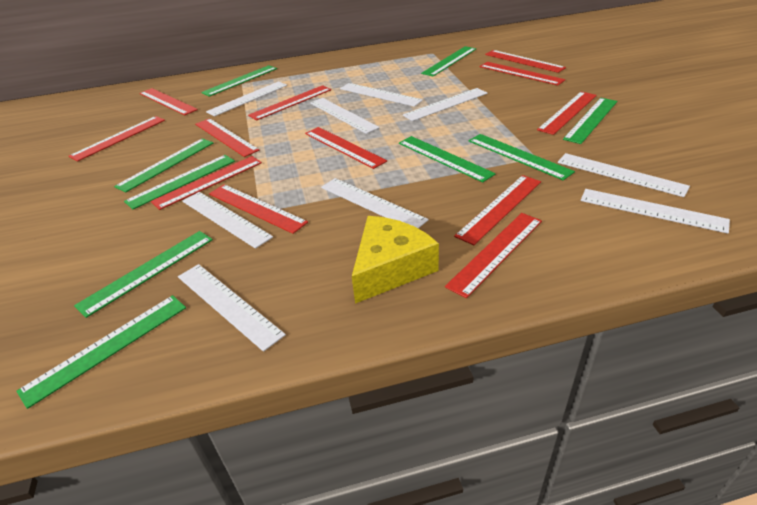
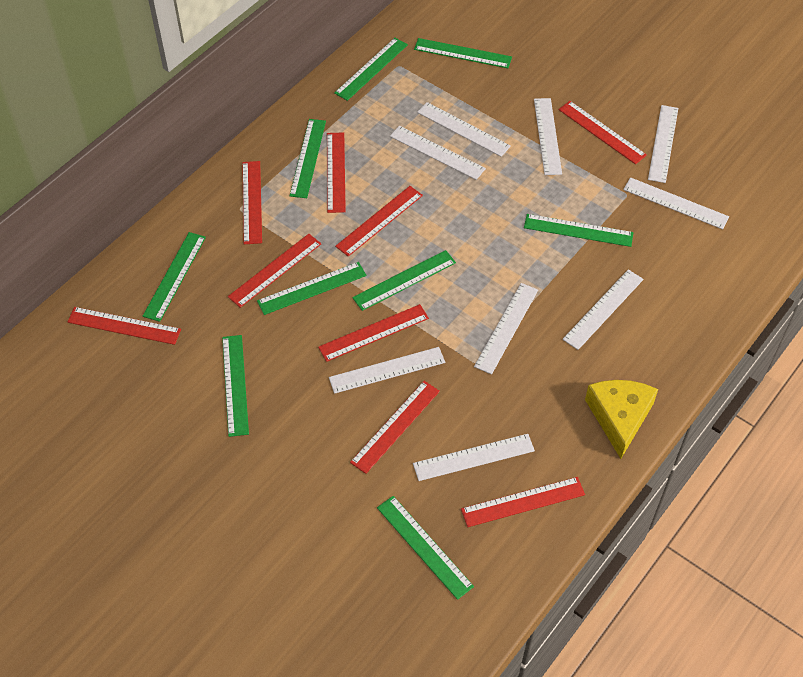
red ruler: [69,116,165,162] [140,88,198,115] [151,156,262,210] [195,118,260,157] [209,184,308,234] [248,85,331,120] [305,127,387,169] [445,213,542,298] [454,175,541,245] [480,62,565,85] [485,50,566,73] [537,92,597,135] = 12 -> [67,307,181,345] [228,234,321,308] [242,161,262,244] [318,304,429,362] [327,133,346,213] [335,186,423,257] [350,381,440,474] [461,477,585,527] [559,101,647,164] = 9

